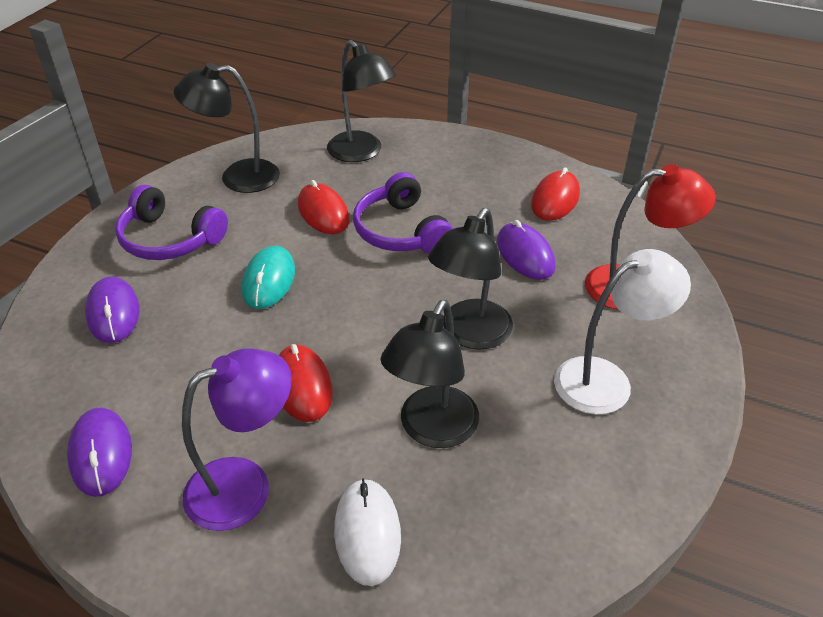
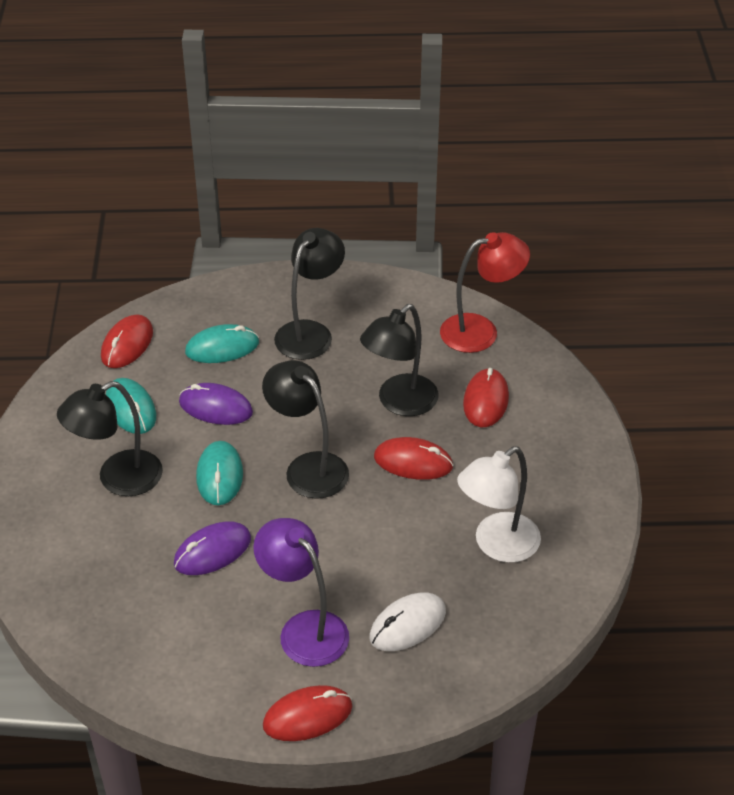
purple headphones: [115,185,228,260] [353,172,453,254] = 2 -> none = 0
purple mouse: [67,408,132,497] [85,276,139,343] [497,220,556,280] = 3 -> [174,521,251,575] [179,383,253,425] = 2
red mouse: [279,344,333,422] [298,180,350,234] [531,167,580,221] = 3 -> [101,315,153,368] [263,685,352,741] [374,437,453,480] [463,368,509,427] = 4
turquoise mouse: [242,246,295,309] = 1 -> [106,378,156,434] [185,324,259,363] [196,441,243,505] = 3

